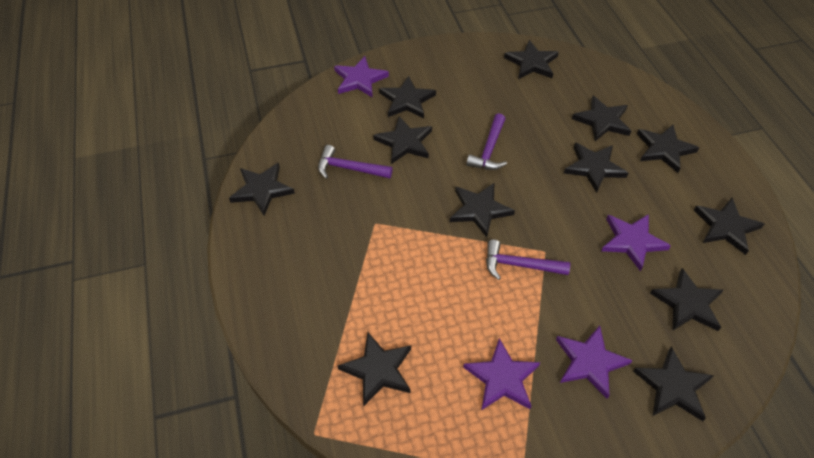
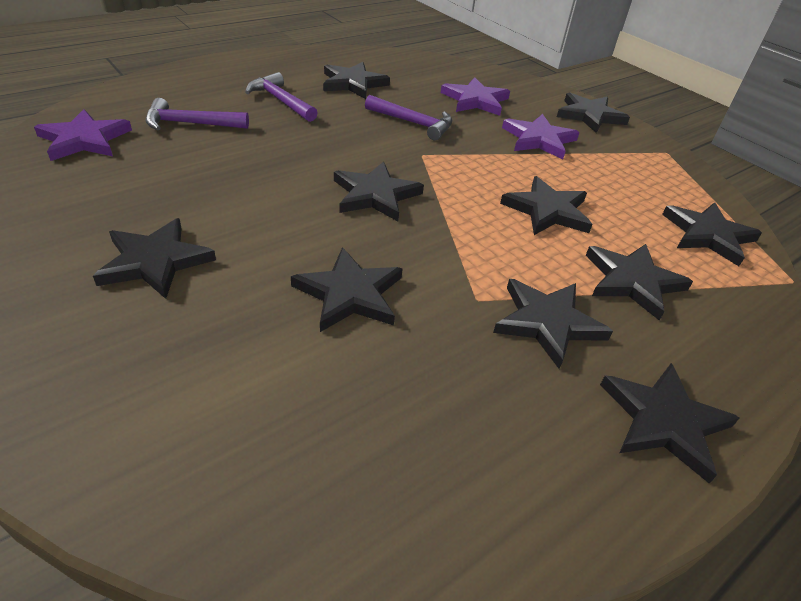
black star: [229,163,295,216] [338,332,411,406] [373,116,432,164] [379,76,436,118] [450,183,515,237] [504,40,559,79] [564,143,628,193] [572,96,631,141] [633,346,714,421] [637,125,699,173] [650,268,723,331] [694,198,764,255] = 12 -> [93,218,216,299] [291,247,403,332] [323,62,390,99] [334,162,424,221] [493,279,613,369] [500,176,593,235] [557,92,630,133] [586,244,693,321] [600,363,739,484] [662,203,762,266] = 10
purple star: [334,56,389,98] [463,338,540,410] [556,326,633,399] [601,214,671,271] = 4 -> [34,109,132,161] [441,77,510,116] [502,114,580,159] = 3

